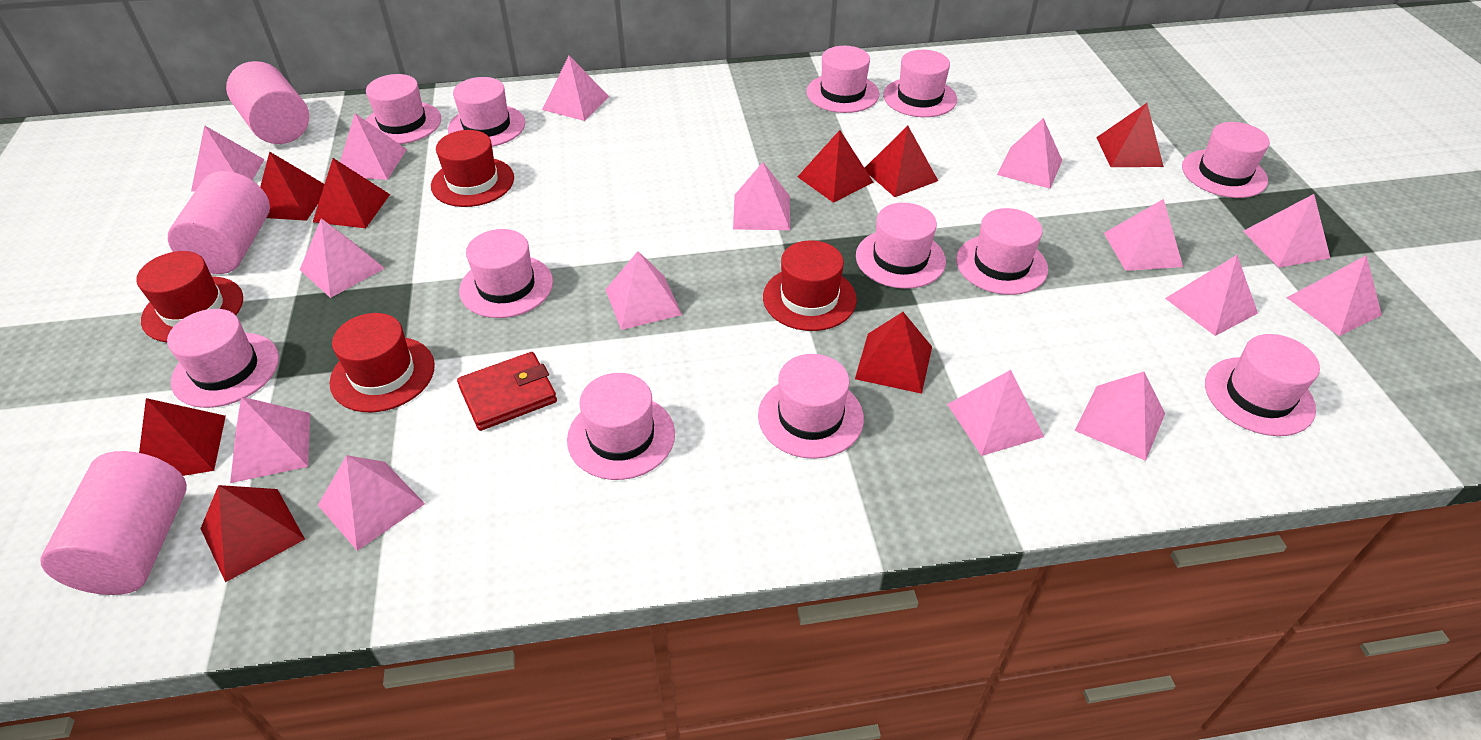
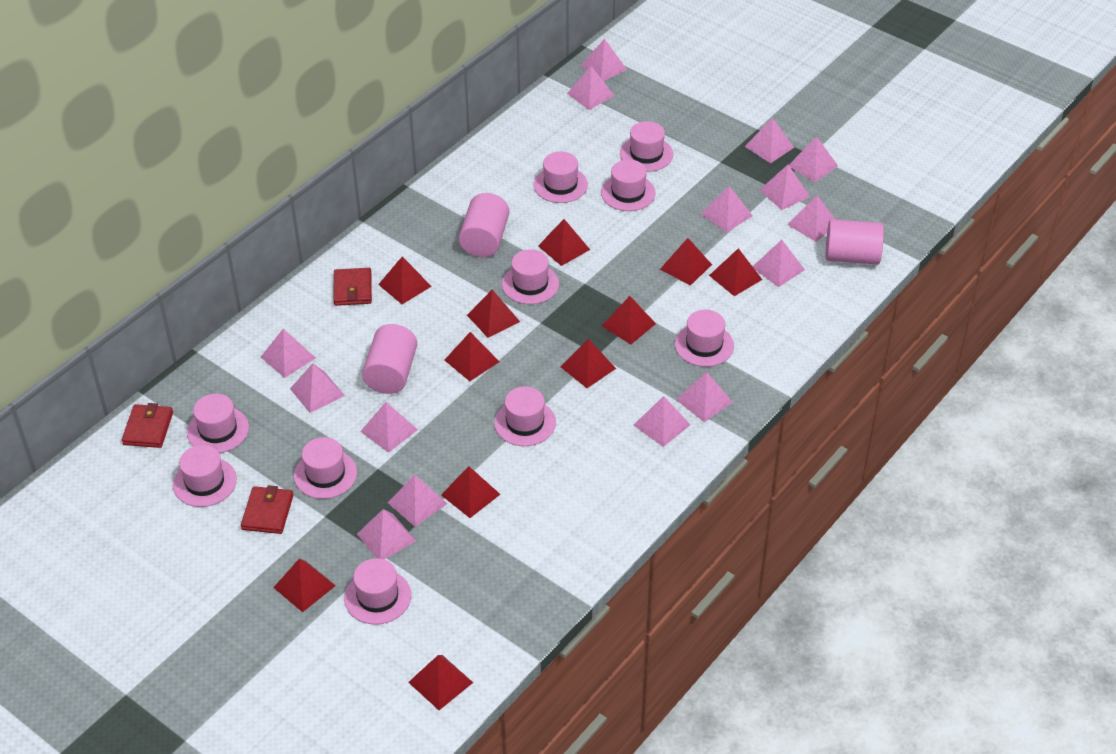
pink hat: [167,309,279,408] [366,74,441,144] [448,77,525,147] [459,229,553,318] [567,373,675,480] [758,354,864,459] [806,46,879,113] [856,203,946,289] [883,50,957,117] [956,208,1048,295] [1182,122,1270,198] [1205,334,1320,436] = 12 -> [173,445,237,507] [187,394,249,453] [294,437,357,499] [344,558,411,625] [494,386,556,446] [502,249,559,304] [534,152,588,203] [601,159,656,211] [620,121,673,172] [675,310,734,367] = 10
red hat: [136,251,243,342] [330,313,435,412] [431,130,514,207] [763,240,857,331] = 4 -> none = 0
red pyramid: [139,398,226,476] [200,485,305,582] [260,152,324,221] [313,158,390,228] [798,130,873,203] [855,312,932,394] [865,126,938,197] [1096,103,1164,167] = 8 -> [273,558,336,612] [378,257,432,304] [408,655,473,710] [441,466,501,518] [445,332,500,381] [467,290,520,338] [538,219,590,266] [560,339,616,388] [602,296,656,345] [660,238,712,286] [709,248,762,296] = 11
red wallet: [457,352,557,431] = 1 -> [122,403,173,448] [241,485,293,534] [333,268,372,306] = 3

